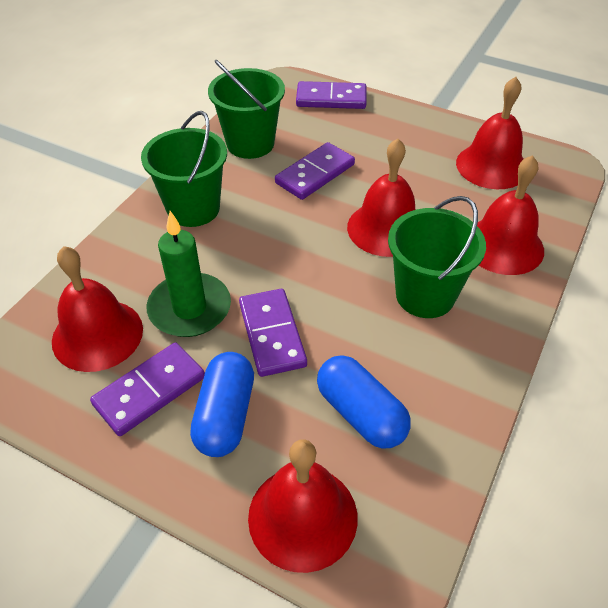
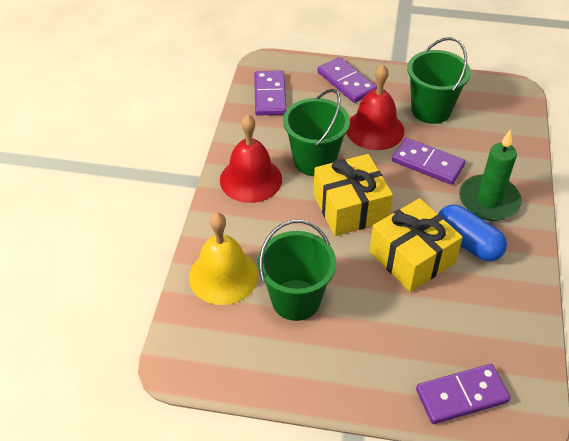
blue capsule: [190,352,254,457] [317,355,411,449] = 2 -> [438,204,507,261] = 1
red bell: [52,246,143,372] [248,439,358,573] [347,138,415,257] [456,77,524,189] [477,155,544,275] = 5 -> [220,114,282,203] [346,64,404,150] = 2
yellow bell: none = 0 -> [189,213,258,305] = 1
yellow gift: none = 0 -> [313,154,393,236] [369,198,463,292] = 2

